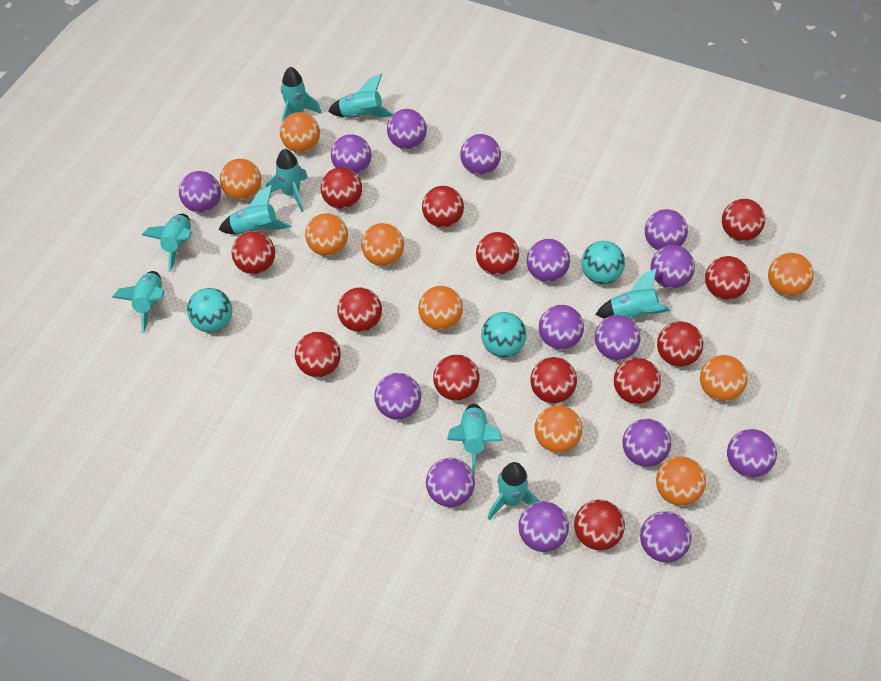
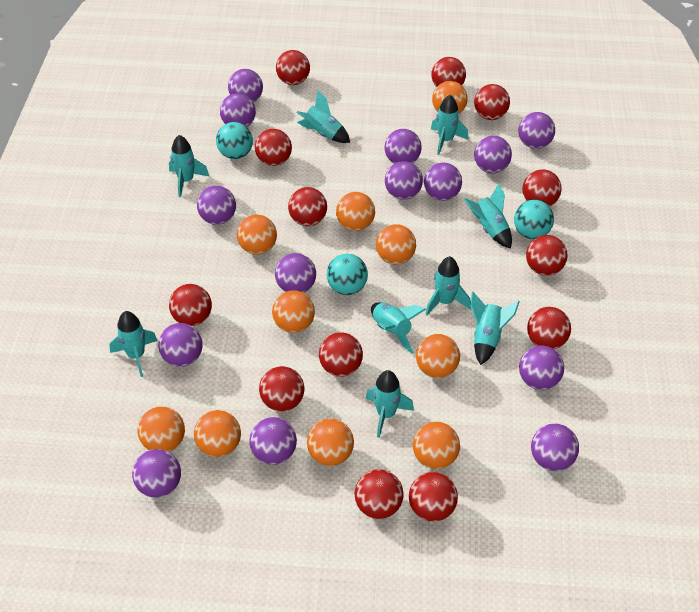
orange ball: [220,159,261,200] [280,112,320,153] [305,213,348,256] [361,223,404,266] [418,286,463,331] [534,405,582,453] [656,456,706,506] [700,355,748,401] [768,253,814,297] = 9 -> [138,407,185,452] [194,410,241,457] [237,215,277,255] [272,290,315,333] [307,419,354,466] [336,192,375,231] [376,224,416,265] [413,422,460,469] [416,334,460,378] [432,81,468,114] = 10
purple ball: [179,171,221,213] [331,134,372,174] [374,373,421,420] [387,109,427,149] [426,458,475,507] [460,134,501,175] [518,501,569,552] [526,239,570,282] [539,305,584,350] [595,315,641,360] [622,419,671,467] [640,511,691,562] [645,209,688,250] [650,245,695,289] [727,429,777,478] = 15 -> [132,449,181,498] [158,323,203,367] [197,186,236,225] [220,93,256,127] [228,69,263,102] [250,417,297,465] [275,253,316,293] [385,129,421,164] [385,161,423,200] [424,163,462,201] [474,136,512,173] [518,112,555,149] [519,346,564,390] [531,423,579,471] = 14

